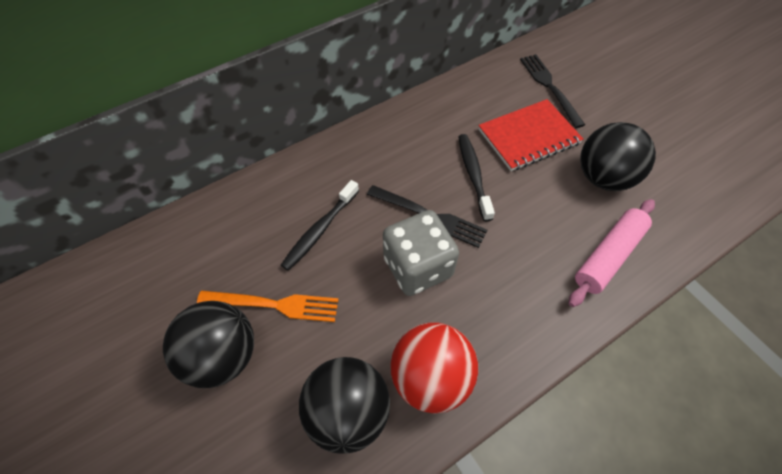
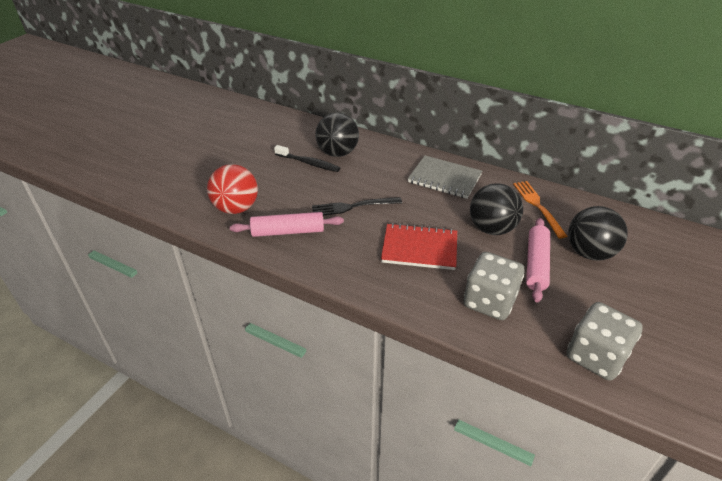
black fork: [367,185,487,248] [520,54,585,128] = 2 -> [312,197,402,216] = 1
black toothbrush: [281,180,359,271] [458,134,495,221] = 2 -> [274,145,340,172] = 1
grey dice: [383,210,459,296] = 1 -> [463,252,524,320] [567,302,643,381] = 2
grey notebook: none = 0 -> [408,155,482,199] = 1
pink rolling pin: [569,199,655,307] = 1 -> [230,212,344,237] [526,218,550,303] = 2

